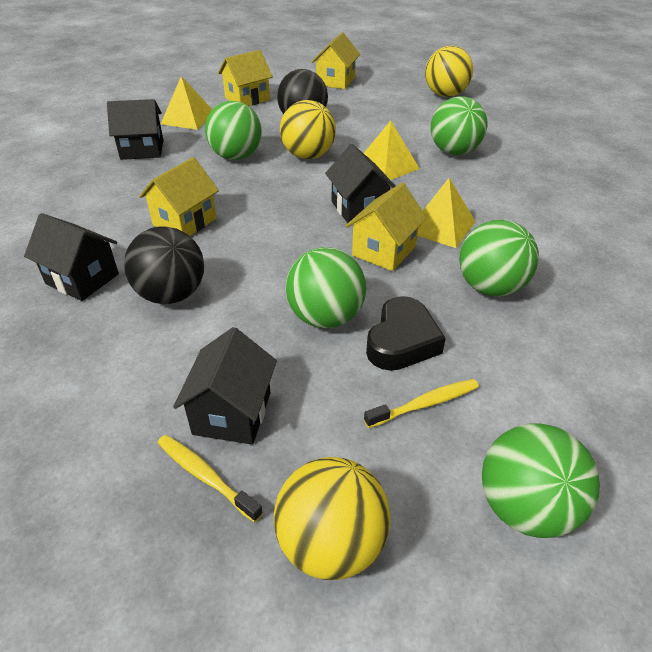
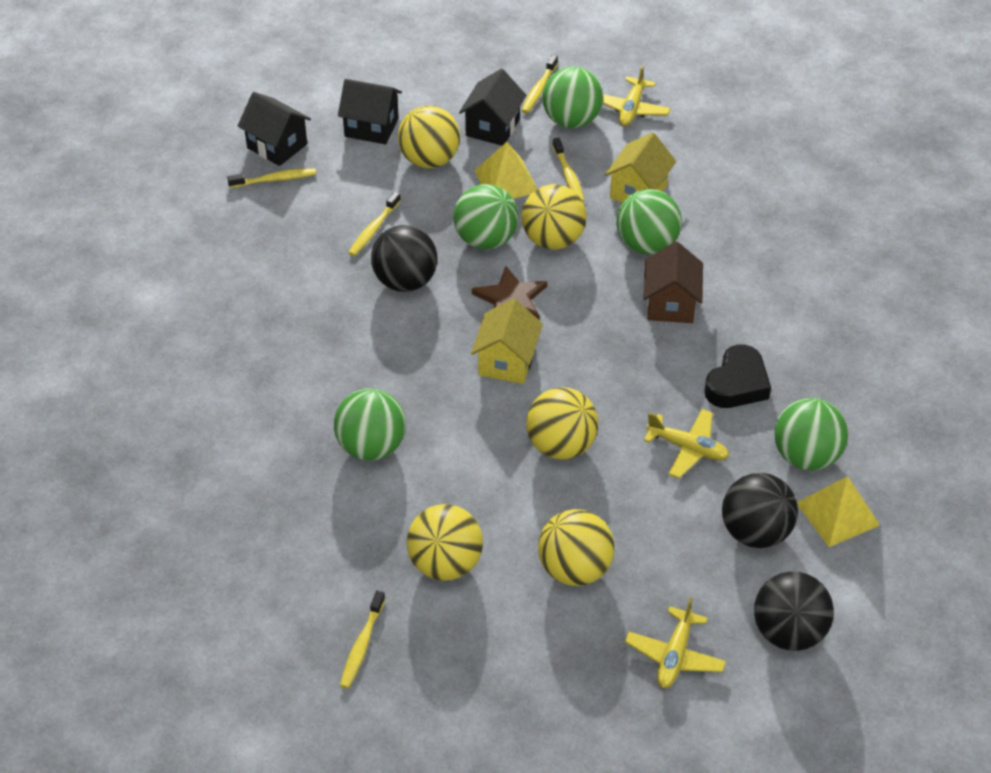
black ball: [124,226,204,304] [277,69,328,114] = 2 -> [371,225,437,292] [722,473,798,548] [754,571,834,651] = 3
black house: [24,213,119,301] [107,99,164,160] [173,327,277,445] [325,144,395,223] = 4 -> [238,92,311,166] [338,79,402,144] [459,69,526,146] = 3
brown house: none = 0 -> [643,241,703,323] = 1
brown star: none = 0 -> [472,266,547,320] = 1
yellow ball: [274,457,391,580] [280,100,336,159] [425,46,473,97] = 3 -> [398,105,460,168] [407,504,483,581] [521,184,586,250] [526,387,598,459] [538,509,615,586] = 5
yellow house: [139,157,219,236] [218,50,273,106] [312,32,360,89] [346,183,427,271] = 4 -> [471,299,543,384] [605,132,676,203] = 2
yellow plane: none = 0 -> [603,65,671,126] [625,597,726,688] [644,409,729,478] = 3
yellow pyramid: [161,76,212,130] [364,121,420,180] [417,178,476,248] = 3 -> [474,142,537,199] [797,476,880,547] = 2
yellow toothbrush: [158,435,263,522] [364,379,479,428] = 2 -> [227,168,316,188] [340,590,385,689] [348,192,401,256] [521,55,558,113] [552,137,584,202] = 5

